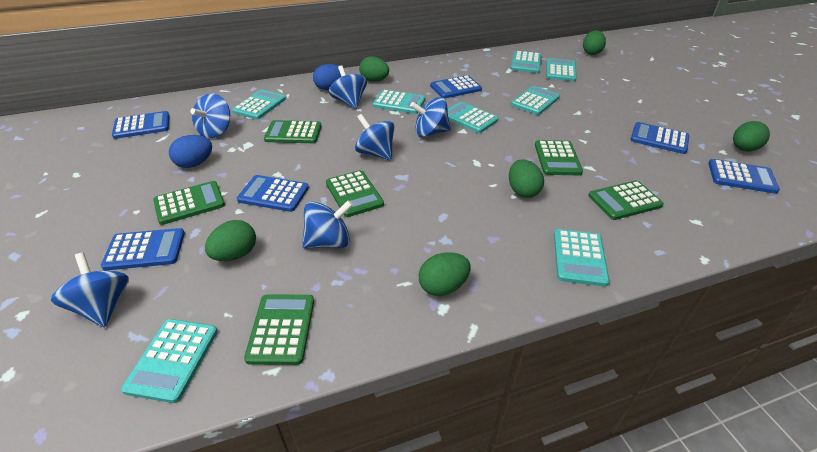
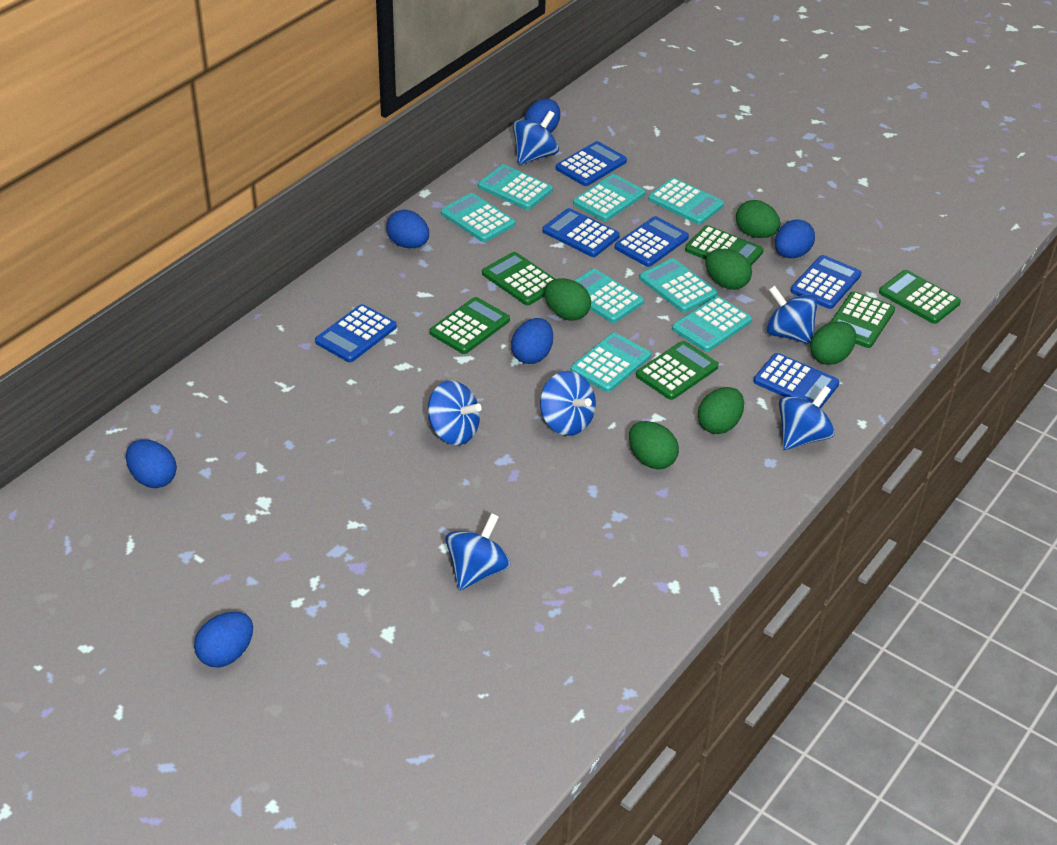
blue egg: [169,135,212,168] [313,64,345,90] = 2 -> [126,439,177,488] [194,612,253,668] [386,210,429,248] [511,318,553,364] [524,98,560,133] [775,219,815,258] = 6

